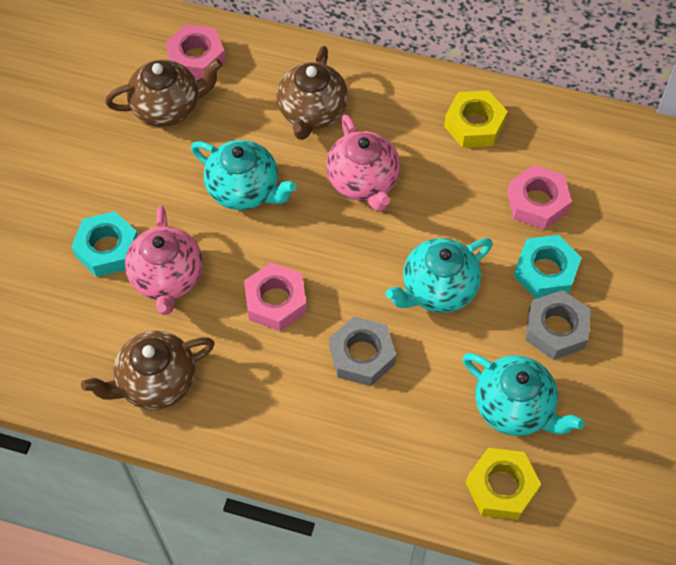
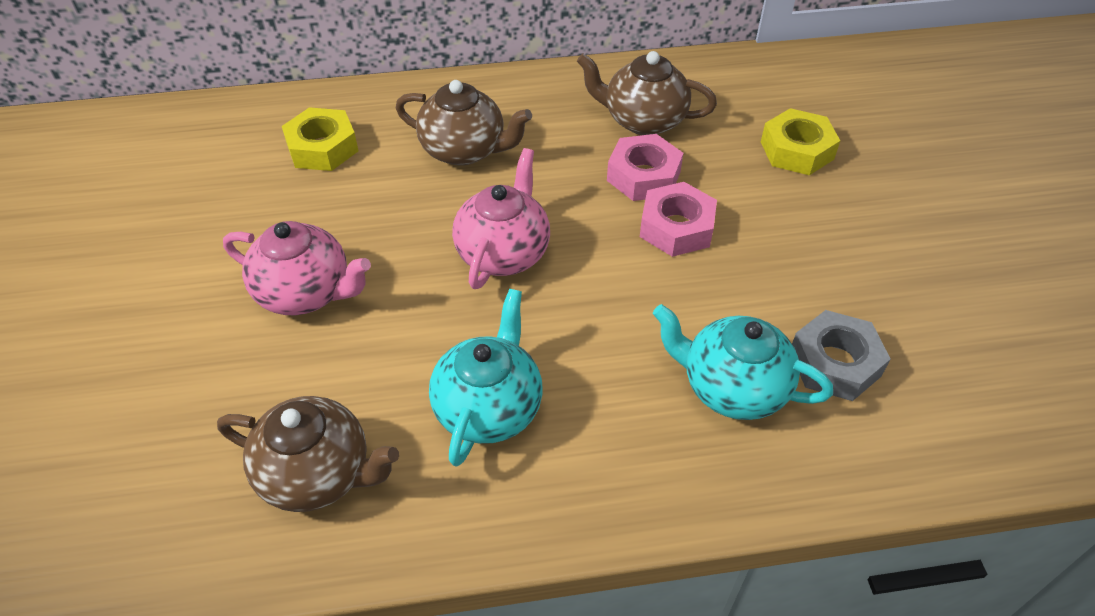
grey nut: [329,316,396,386] [525,290,591,360] = 2 -> [792,310,891,401] = 1
pink nut: [166,24,226,80] [244,263,307,331] [507,165,572,230] = 3 -> [607,134,683,201] [640,182,717,257] = 2
turquoise nut: [71,211,138,277] [514,235,582,299] = 2 -> none = 0
turquoise teapot: [191,140,297,210] [386,238,493,313] [462,353,585,436] = 3 -> [429,289,543,467] [653,304,833,420] = 2

